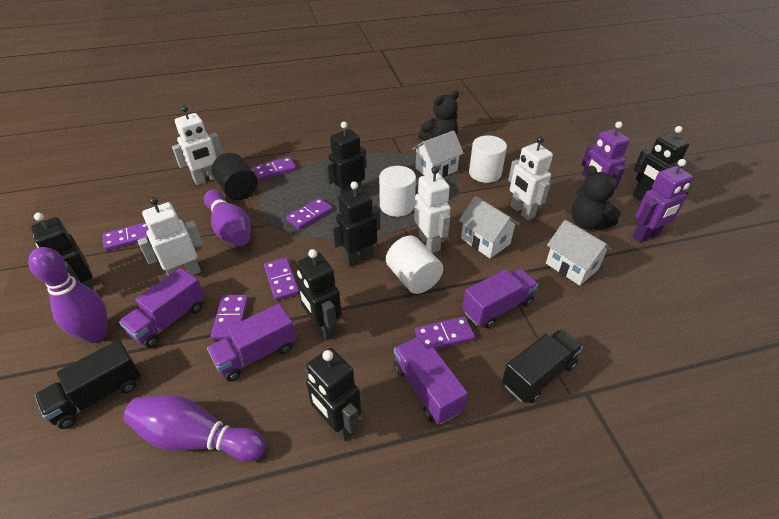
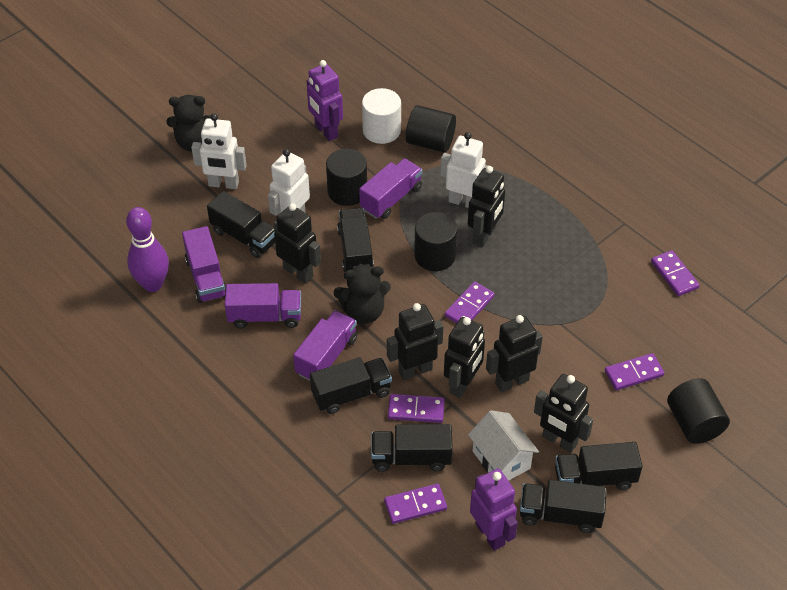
black cylinder: [211,153,258,200] = 1 -> [326,149,367,206] [406,105,456,153] [414,212,457,271] [667,378,730,444] = 4
black truck: [35,340,141,429] [502,329,583,403] = 2 -> [207,191,275,258] [310,357,392,414] [337,208,374,272] [371,424,453,472] [520,480,607,533] [555,442,643,490] = 6
purple bowling pin: [28,247,107,343] [123,395,266,462] [204,190,251,246] = 3 -> [126,207,169,292] = 1
purple domino: [103,222,149,251] [211,295,248,340] [253,157,296,180] [264,258,299,301] [286,198,333,230] [415,316,475,349] = 6 -> [384,484,447,524] [388,394,445,423] [444,281,495,324] [605,353,664,390] [651,250,700,296] = 5
white cylinder: [379,166,416,217] [386,236,443,294] [469,135,507,183] = 3 -> [362,88,401,144] = 1
white house: [413,130,464,177] [459,196,520,258] [546,220,612,286] = 3 -> [468,410,539,481] = 1
white robot: [138,197,203,276] [172,105,223,185] [414,166,451,253] [508,136,553,220] = 4 -> [191,113,247,189] [268,149,310,216] [440,132,488,208] = 3

